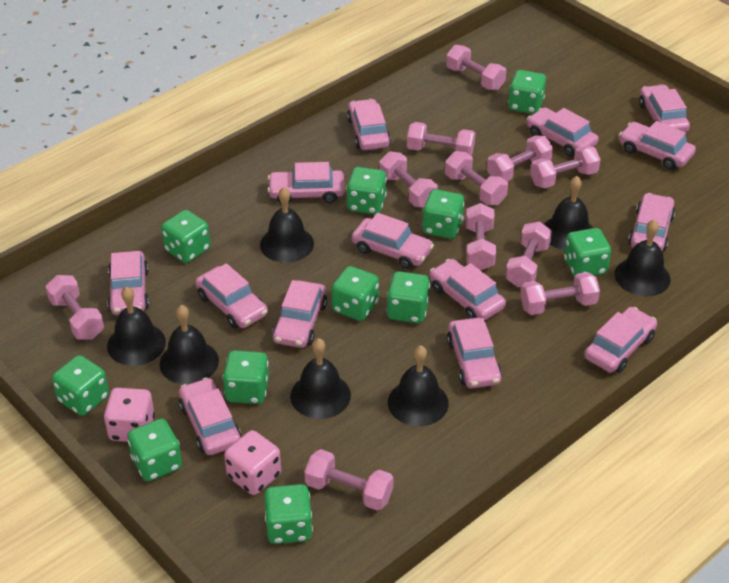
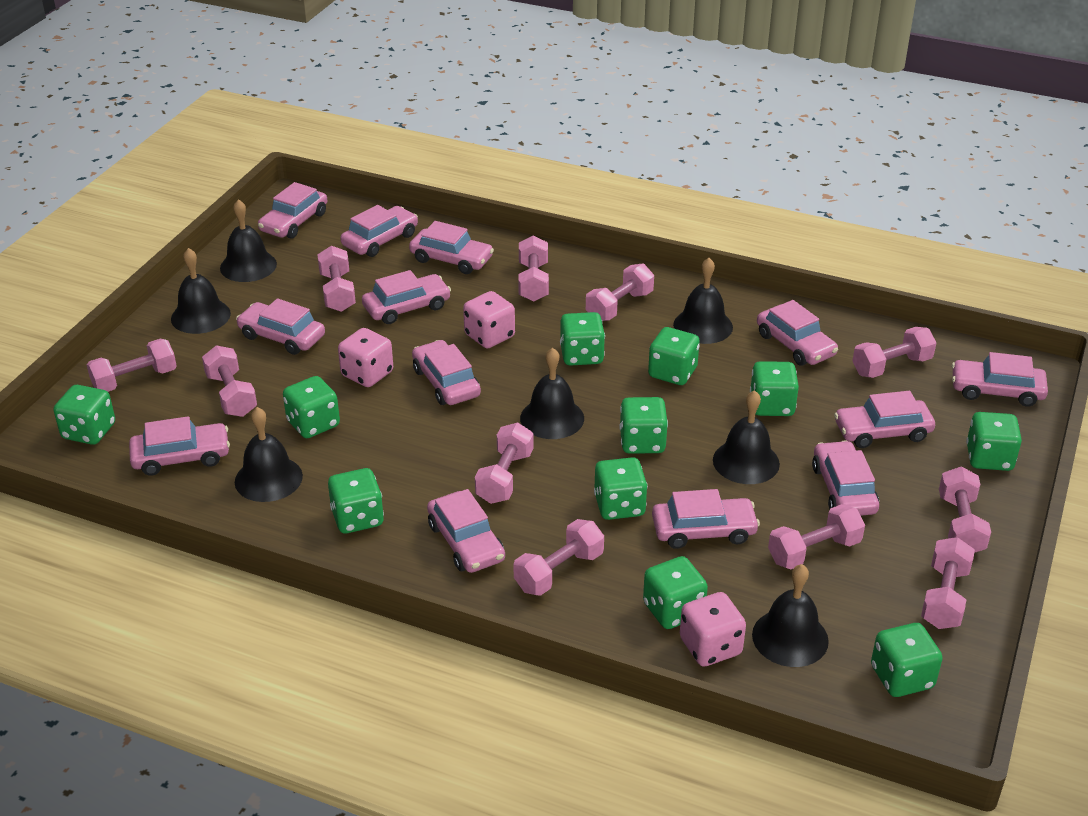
pink car: [107,251,149,315] [179,377,241,455] [195,263,268,329] [268,162,345,204] [272,280,327,348] [347,99,391,150] [352,213,434,269] [430,259,506,320] [447,318,502,388] [527,107,599,157] [584,307,657,373] [619,121,696,170] [628,193,675,252] [639,84,690,132] = 14 -> [129,416,230,476] [236,298,325,355] [258,182,327,239] [340,205,418,257] [362,270,451,324] [409,221,494,274] [412,340,481,405] [427,489,505,573] [652,489,760,549] [757,300,838,366] [812,441,879,516] [834,391,935,448] [952,352,1048,407] = 13
pink dice: [104,388,155,442] [224,430,281,495] = 2 -> [338,328,393,387] [463,291,515,348] [680,592,746,667] = 3

